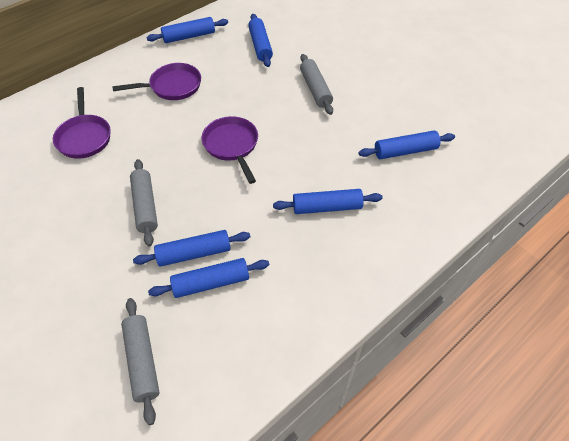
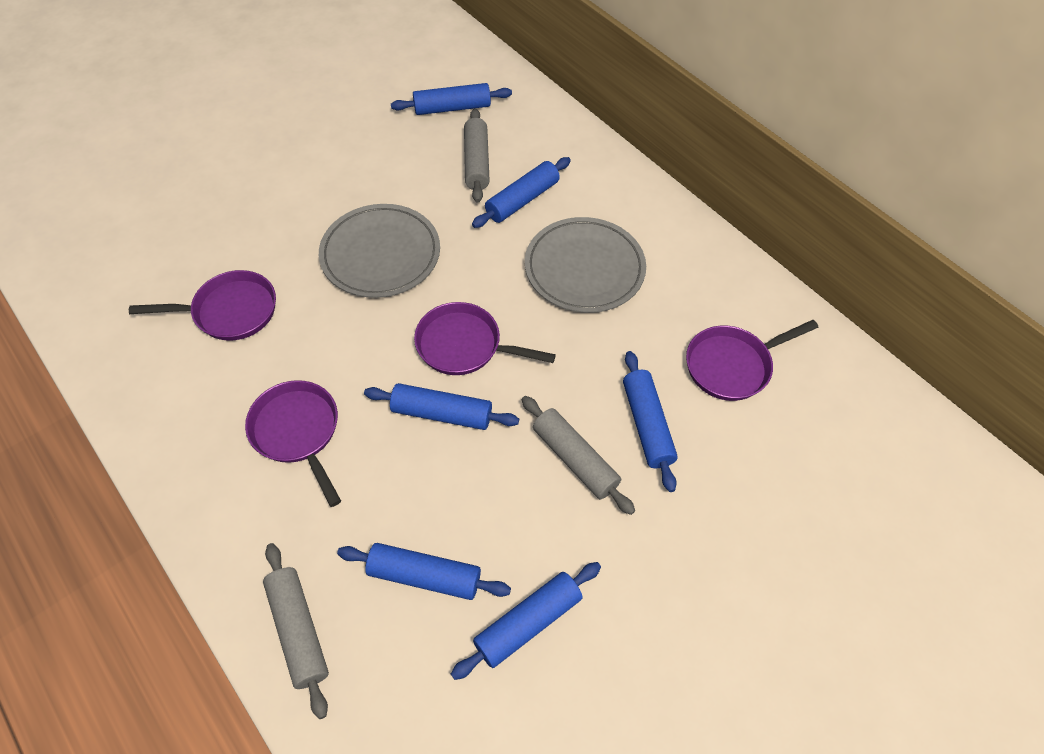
grey plate: none = 0 -> [319,204,440,298] [525,217,646,313] = 2
purple pan: [53,87,111,159] [112,63,201,100] [202,116,258,184] = 3 -> [129,270,276,341] [245,380,341,507] [414,302,556,375] [686,320,818,401] = 4

